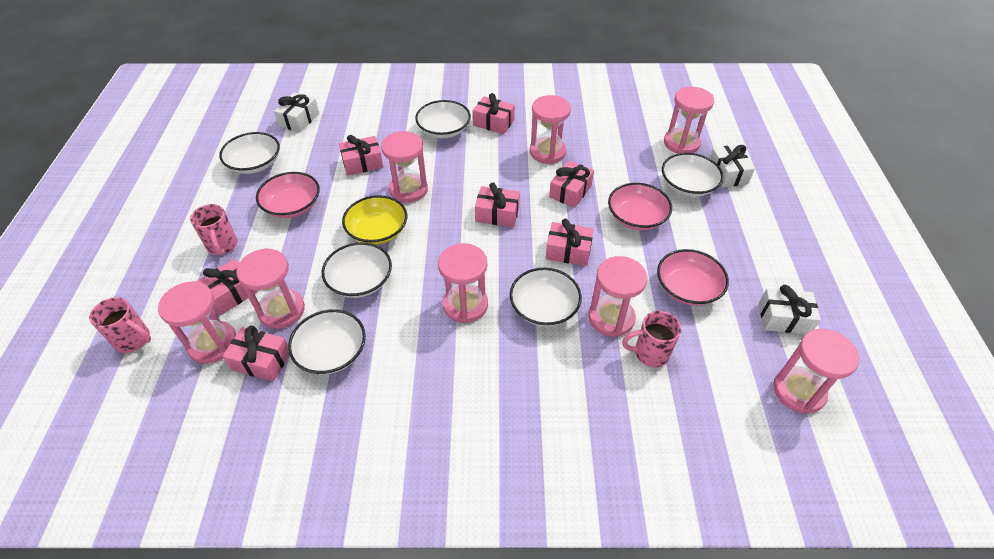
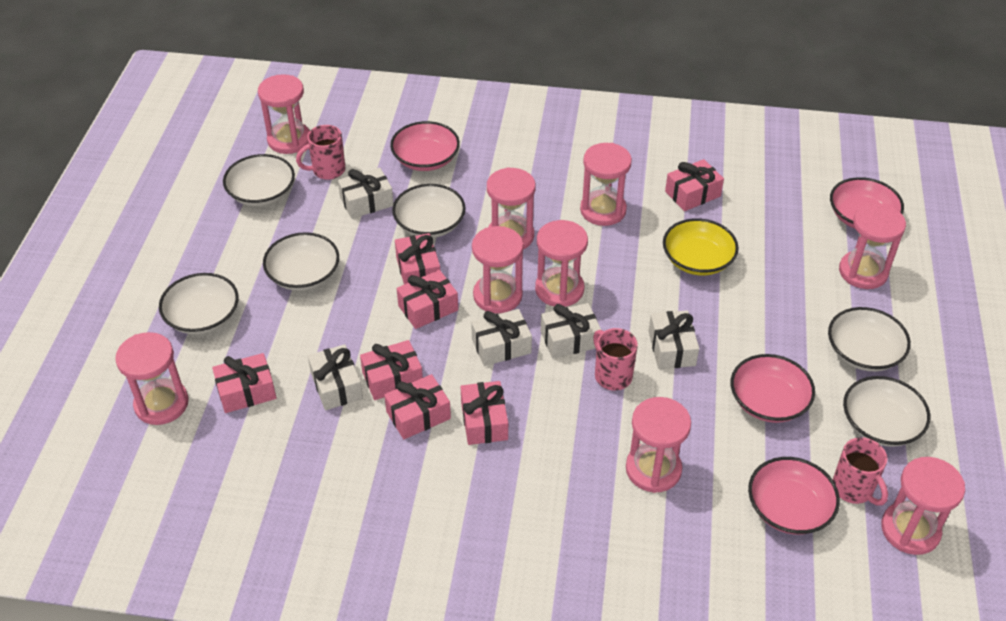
pink bowl: [256,172,320,218] [608,183,672,230] [657,249,729,306] = 3 -> [390,121,460,171] [731,354,815,423] [748,457,840,535] [830,177,904,229] = 4
pink hourglass: [158,281,237,364] [236,248,305,329] [381,131,428,203] [438,243,488,323] [530,95,571,164] [589,256,647,337] [664,87,714,153] [773,329,859,414] = 8 -> [115,332,189,425] [258,74,310,154] [472,226,523,314] [487,167,536,249] [535,220,588,307] [580,143,632,226] [626,397,691,493] [839,203,906,289] [881,457,965,555] = 9
white gift: [274,93,319,132] [709,145,755,187] [759,285,821,334] = 3 -> [308,344,363,410] [338,168,394,219] [471,309,532,366] [541,303,601,359] [648,310,699,369] = 5

